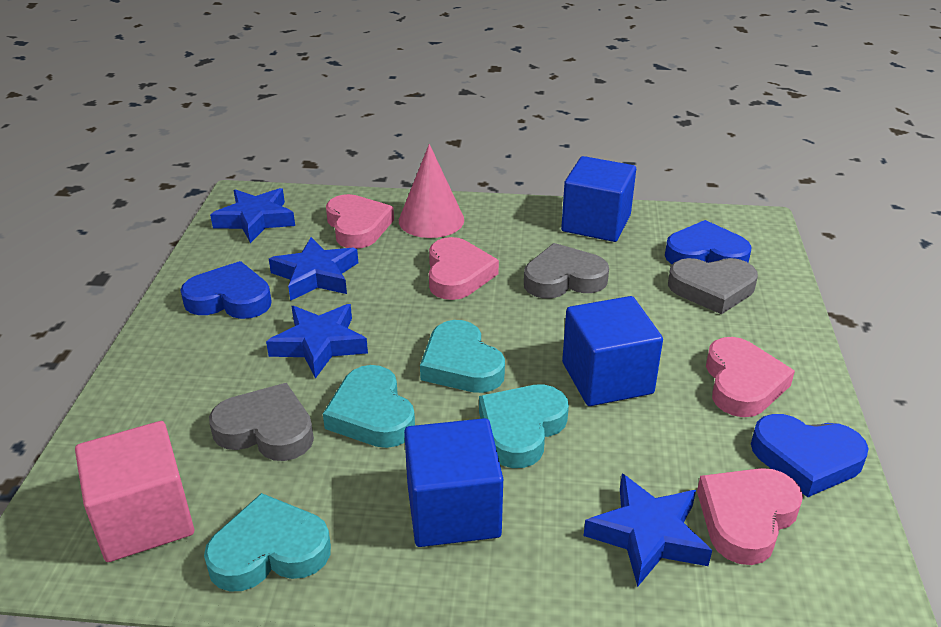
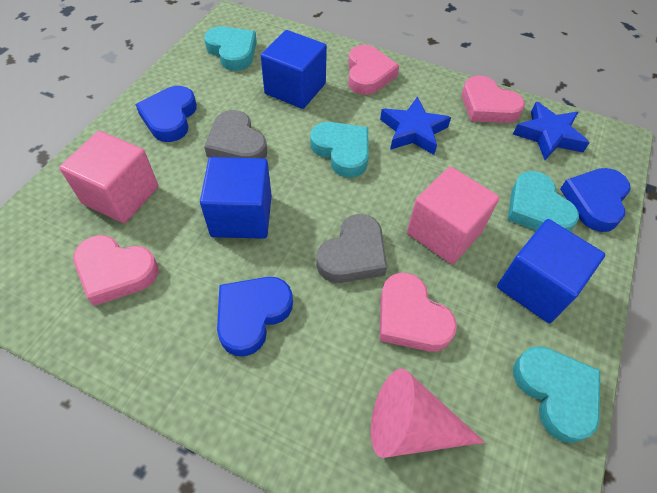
blue star: [210,188,295,243] [266,304,368,379] [269,237,358,301] [584,474,712,587] = 4 -> [380,97,451,155] [513,102,590,160] = 2
grey heart: [209,383,314,461] [524,243,609,298] [668,258,758,314] = 3 -> [204,110,267,159] [317,214,387,283] = 2
pink cube: [75,421,194,562] = 1 -> [59,131,159,223] [407,166,500,264] = 2

